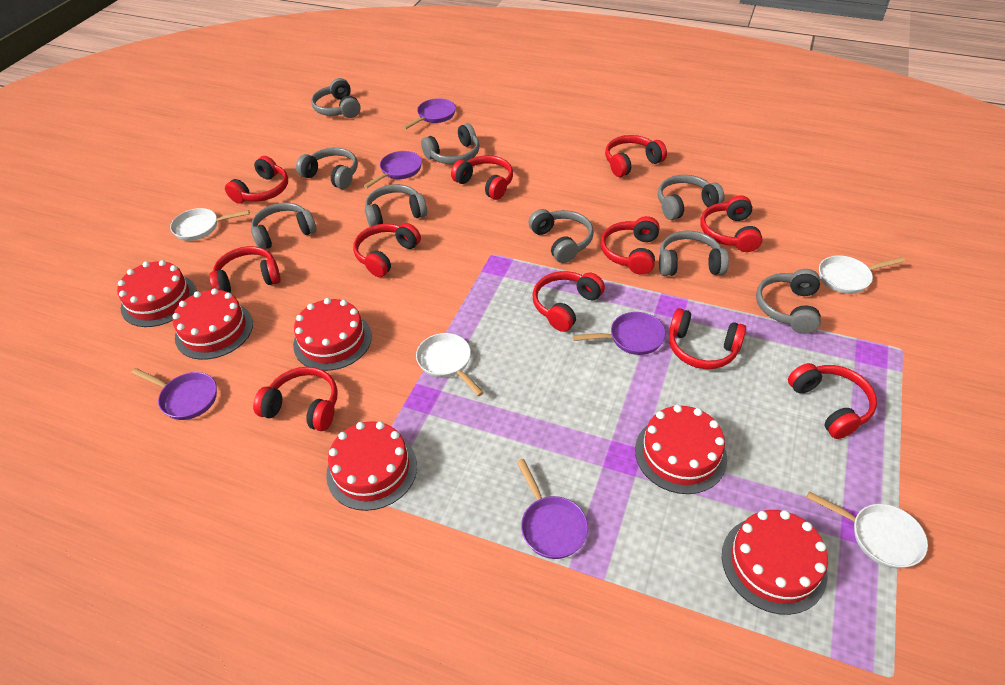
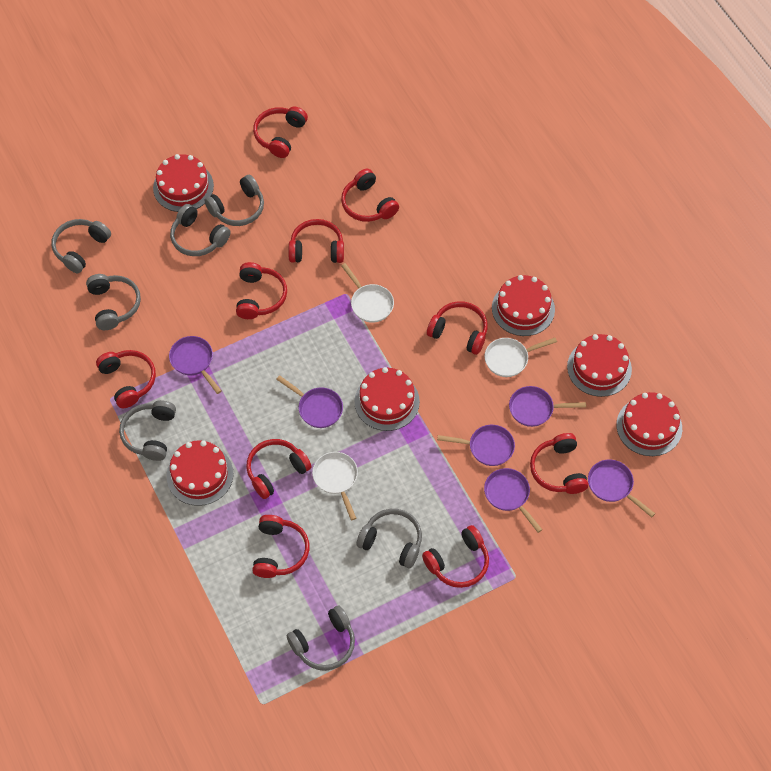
grey headphones: [251,203,317,249] [296,148,358,189] [311,78,361,118] [365,184,427,227] [421,123,480,164] [529,209,594,263] [658,175,725,220] [659,231,729,276] [756,269,821,334] = 9 -> [52,219,111,273] [86,274,141,330] [119,400,176,461] [170,204,231,256] [205,175,264,226] [287,606,355,671] [357,509,422,568] = 7
purple pan: [131,368,217,420] [363,151,422,188] [402,98,456,130] [517,459,588,559] [573,312,666,355] = 5 -> [169,336,222,394] [276,375,343,428] [437,425,515,466] [484,468,543,533] [509,386,586,427] [588,460,655,517] = 6
red headphones: [209,246,281,293] [225,156,288,203] [253,367,338,431] [353,223,421,277] [451,155,513,200] [533,271,605,332] [601,216,660,275] [605,135,667,177] [669,308,746,369] [700,195,763,252] [788,363,877,439] = 11 -> [96,350,156,408] [236,262,287,319] [246,439,312,499] [252,515,309,578] [253,106,308,158] [288,219,344,263] [341,169,399,222] [422,525,489,588] [427,301,488,355] [530,433,588,494] = 10
white pan: [170,208,250,241] [416,333,484,396] [806,491,928,569] [819,256,905,294] = 4 -> [312,452,358,520] [341,263,394,323] [484,338,557,377] = 3

